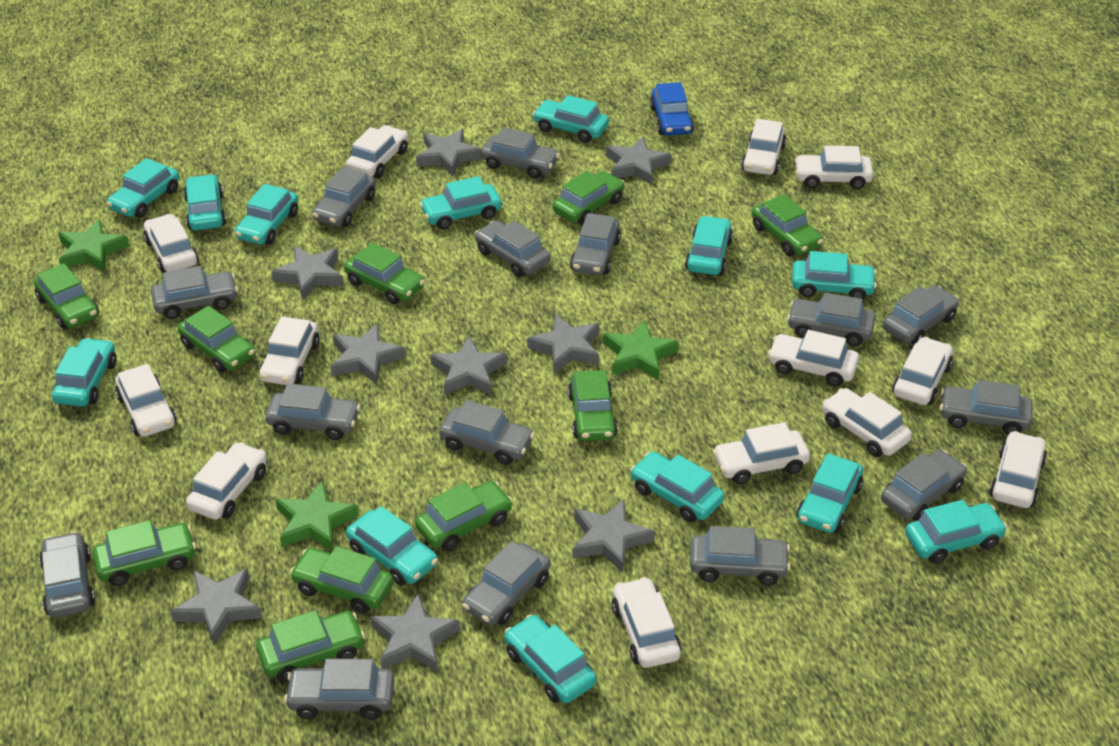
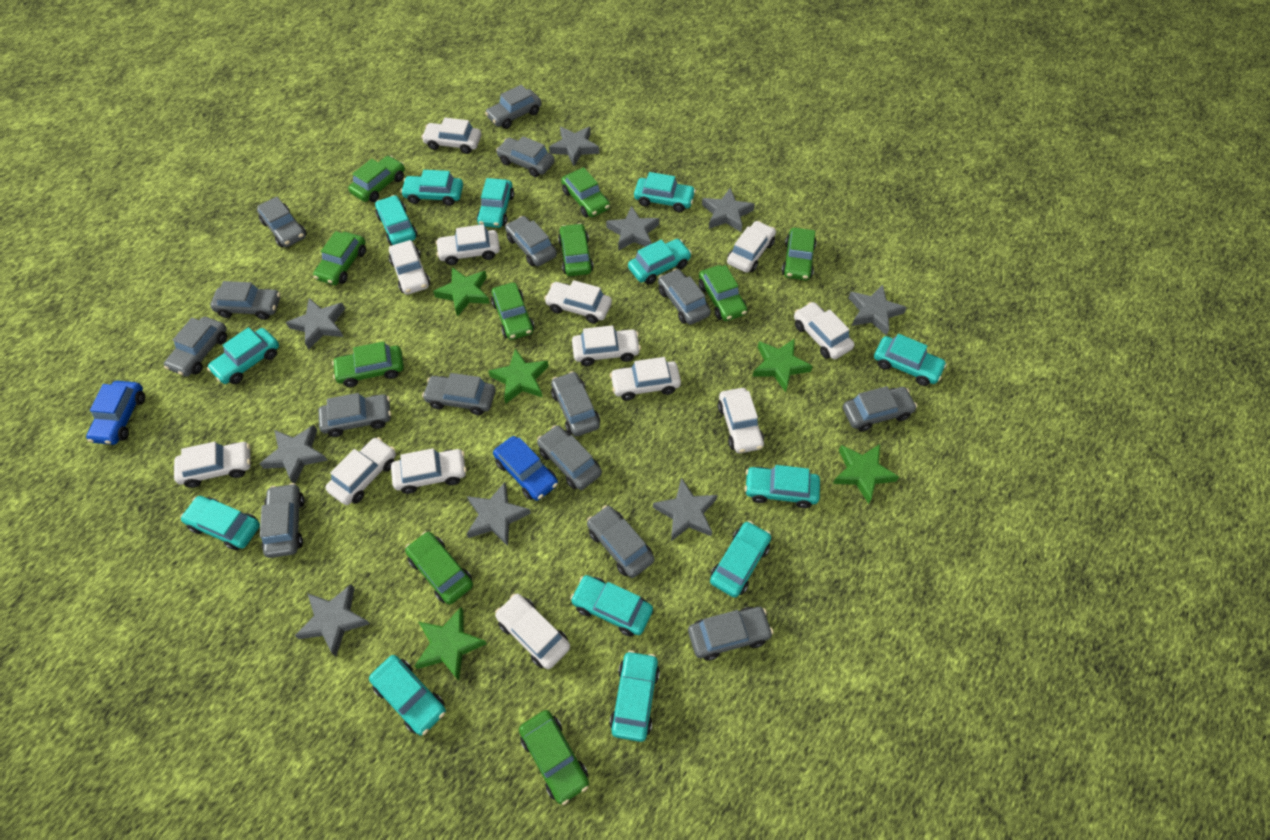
blue car: [650,82,694,136] = 1 -> [86,381,145,445] [493,436,558,501] = 2
green star: [58,219,129,272] [275,481,359,551] [603,320,679,380] = 3 -> [415,607,487,681] [433,267,490,317] [489,349,549,404] [752,339,813,392] [833,444,899,504] = 5

